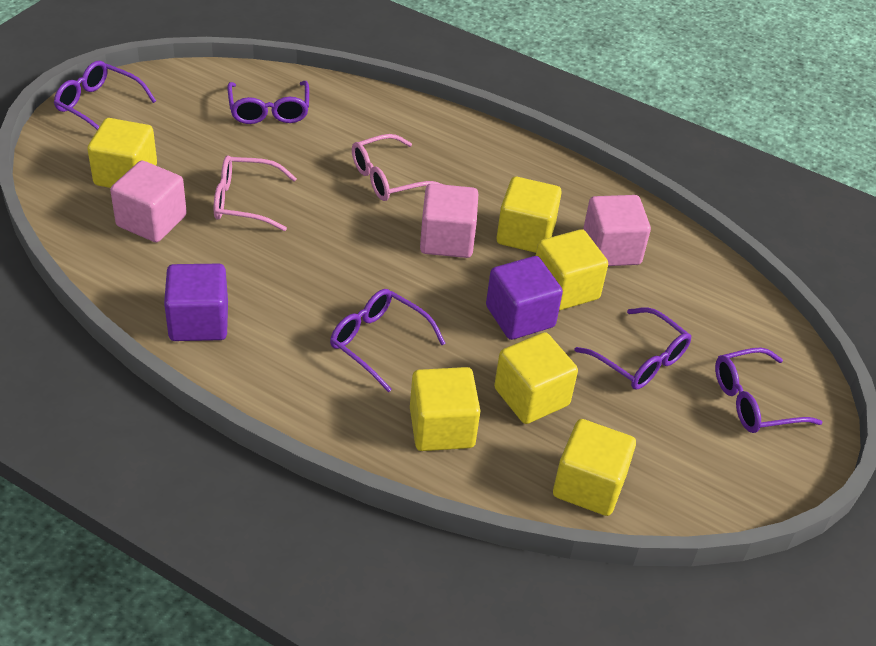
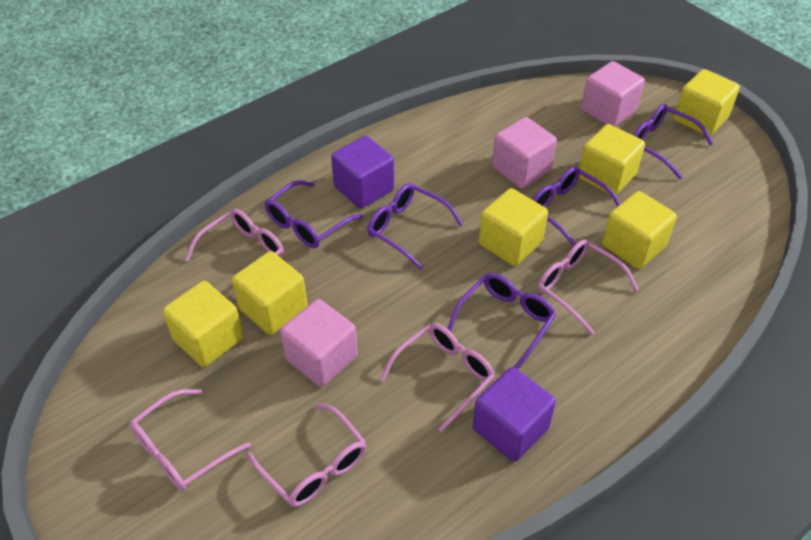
pink glasses: [214,155,297,231] [352,134,444,201] = 2 -> [129,389,251,491] [185,209,284,299] [247,403,367,507] [380,323,495,432] [537,239,639,335] = 5

